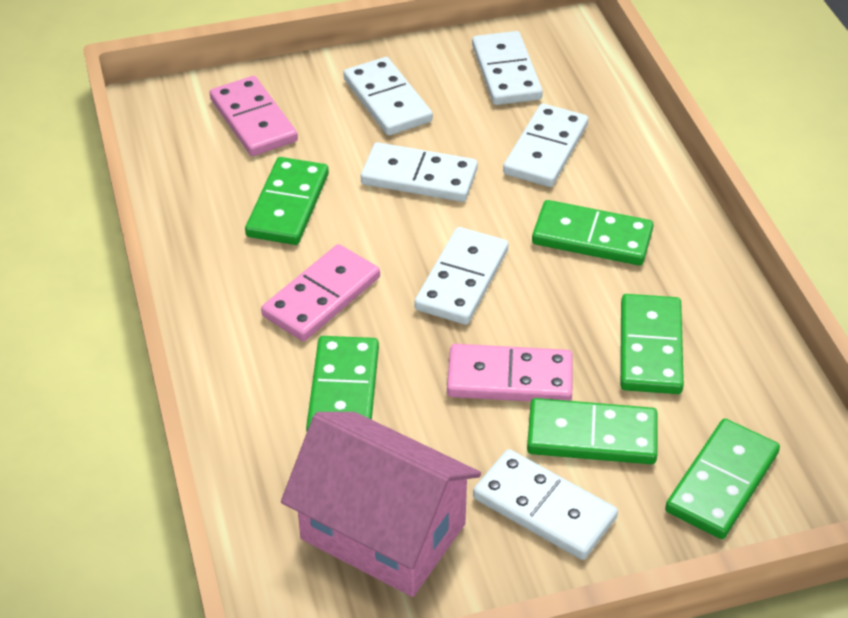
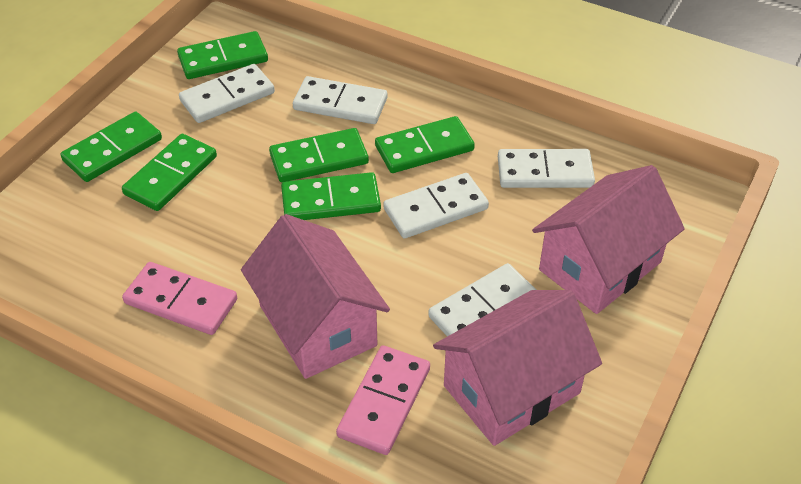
pink domino: [209,76,298,156] [261,244,380,341] [447,344,573,402] = 3 -> [122,262,237,335] [336,345,430,455] = 2
pink house: [281,412,481,597] = 1 -> [241,214,390,379] [433,290,602,446] [532,165,685,314] = 3
white domino: [343,57,433,135] [361,142,478,202] [414,227,509,325] [472,31,543,105] [473,449,618,560] [503,103,588,187] = 6 -> [179,64,275,123] [293,76,387,124] [384,173,489,239] [428,263,536,336] [498,149,595,188] = 5

